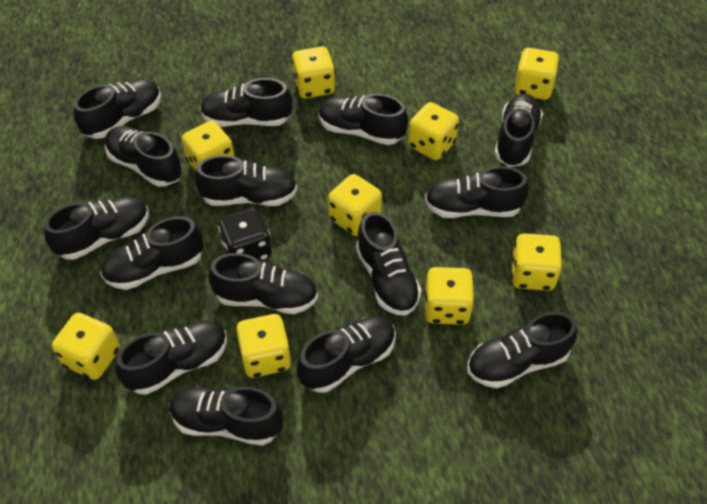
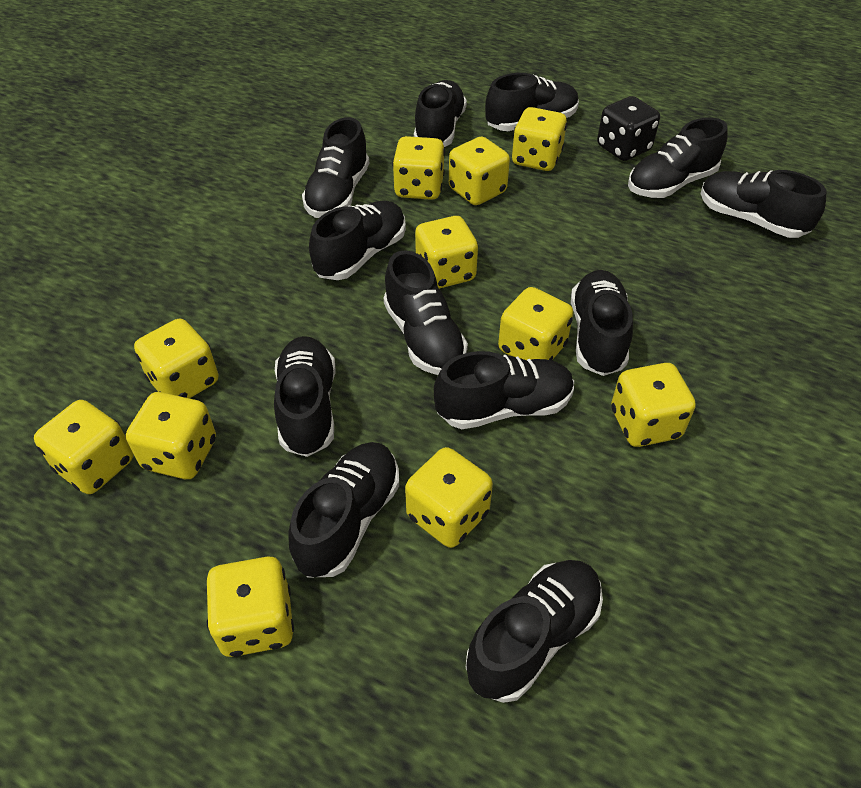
black shoe: [44,197,149,260] [74,79,161,139] [101,216,204,290] [105,126,183,187] [115,321,227,395] [169,386,283,446] [194,155,297,206] [200,78,292,127] [208,253,318,314] [297,316,396,393] [318,94,408,145] [356,212,422,316] [425,166,529,218] [467,312,578,388] [494,94,543,167] = 15 -> [274,336,336,457] [288,442,399,578] [302,117,369,218] [309,201,406,280] [384,250,468,375] [414,80,467,147] [434,351,574,429] [466,560,603,703] [485,73,579,131] [571,270,633,376] [628,118,728,198] [701,170,827,238] = 12
yellow dice: [52,313,120,380] [182,121,235,171] [236,314,291,378] [292,47,335,99] [328,174,382,236] [408,102,459,160] [424,267,474,325] [511,233,563,291] [514,48,559,100] = 9 -> [34,400,134,494] [126,392,216,479] [134,318,219,398] [207,556,294,657] [392,136,445,200] [405,447,493,548] [415,216,478,289] [449,137,510,205] [498,287,573,361] [512,107,567,171] [611,363,696,447] = 11

